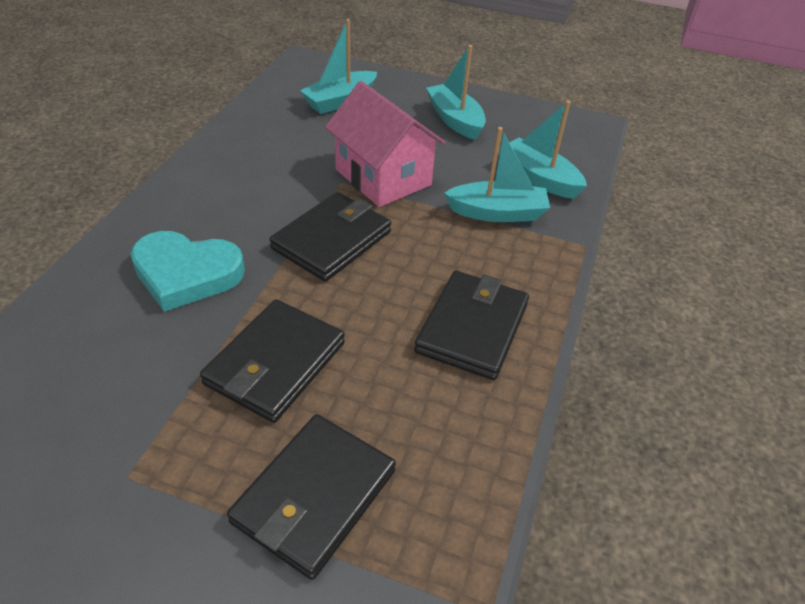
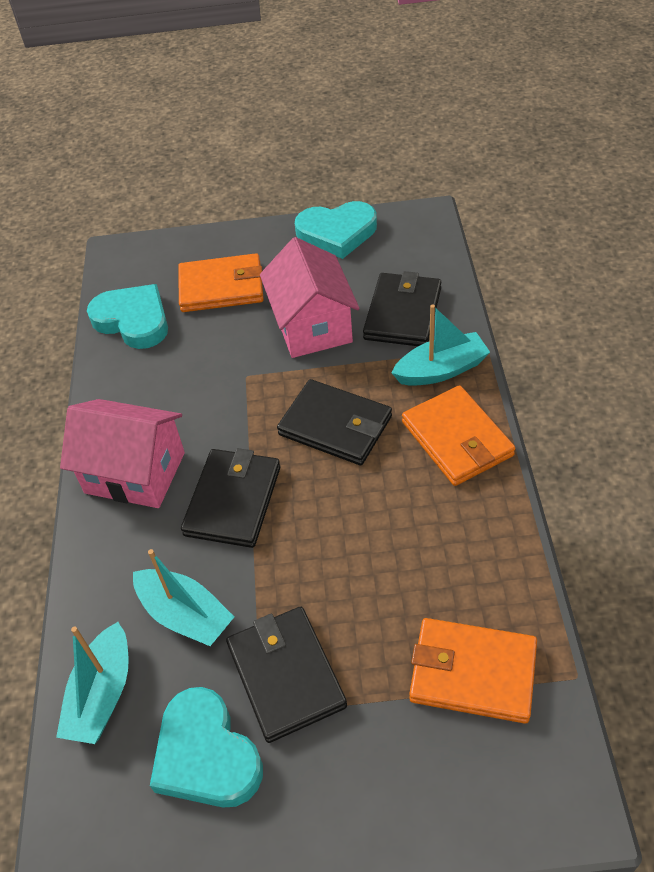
orange wallet: none = 0 -> [178,253,264,312] [402,385,515,486] [409,618,537,724] = 3
pink house: [325,81,445,207] = 1 -> [60,399,185,508] [260,237,360,358] = 2
turquoise boat: [300,19,377,114] [426,45,486,140] [444,127,550,222] [500,100,587,199] = 4 -> [56,622,129,744] [133,549,234,646] [392,304,490,386] = 3
turquoise heart: [131,231,245,312] = 1 -> [87,284,168,349] [150,687,263,808] [295,201,377,259] = 3

